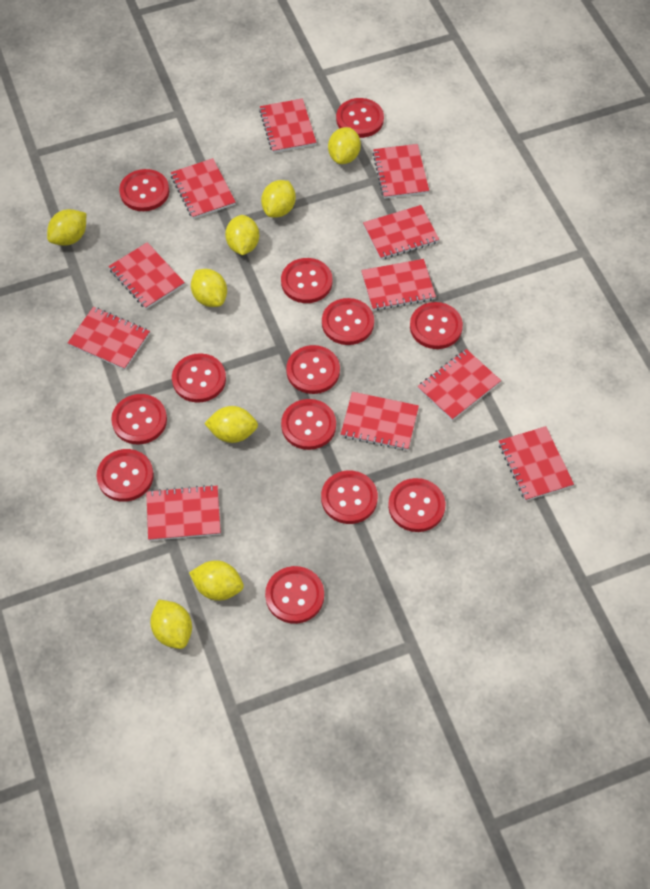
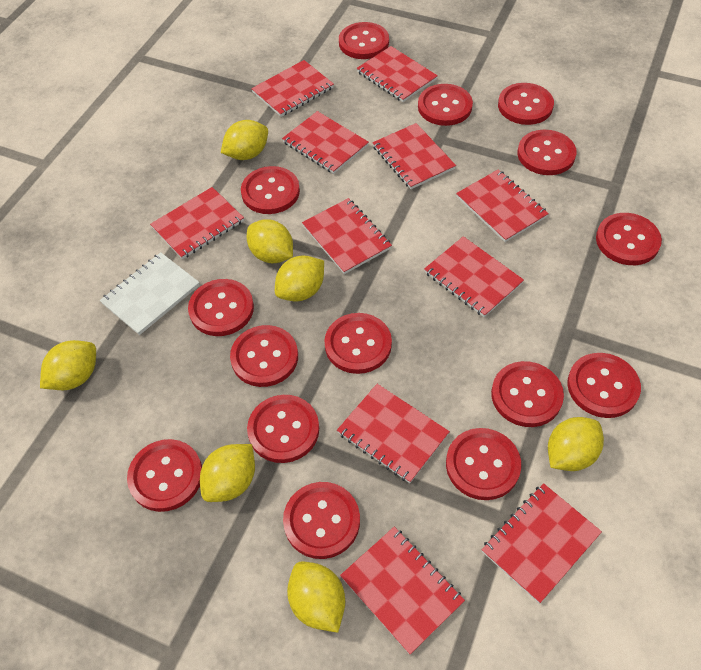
red button: [96,449,154,502] [111,394,167,445] [119,169,169,211] [172,353,226,403] [265,566,324,624] [281,258,332,303] [281,399,336,450] [286,345,340,394] [321,471,378,524] [322,298,374,345] [336,98,384,138] [388,478,446,532] [410,302,463,349] = 13 -> [127,439,202,512] [188,279,254,336] [230,325,298,387] [241,166,300,214] [247,395,319,463] [283,482,360,559] [324,313,392,374] [339,22,389,59] [418,84,473,126] [446,428,521,500] [491,361,564,427] [498,83,554,125] [517,130,577,175] [567,353,641,418] [596,213,662,265] = 15
white notebook: none = 0 -> [100,252,200,335] = 1
yellow lemon: [47,209,86,246] [150,599,192,649] [189,560,244,601] [191,269,227,307] [204,406,258,443] [225,215,259,255] [261,180,296,217] [328,127,361,164] = 8 -> [40,340,96,390] [200,444,255,502] [221,120,268,160] [247,219,293,263] [275,256,324,302] [287,561,345,633] [548,417,604,471] = 7

